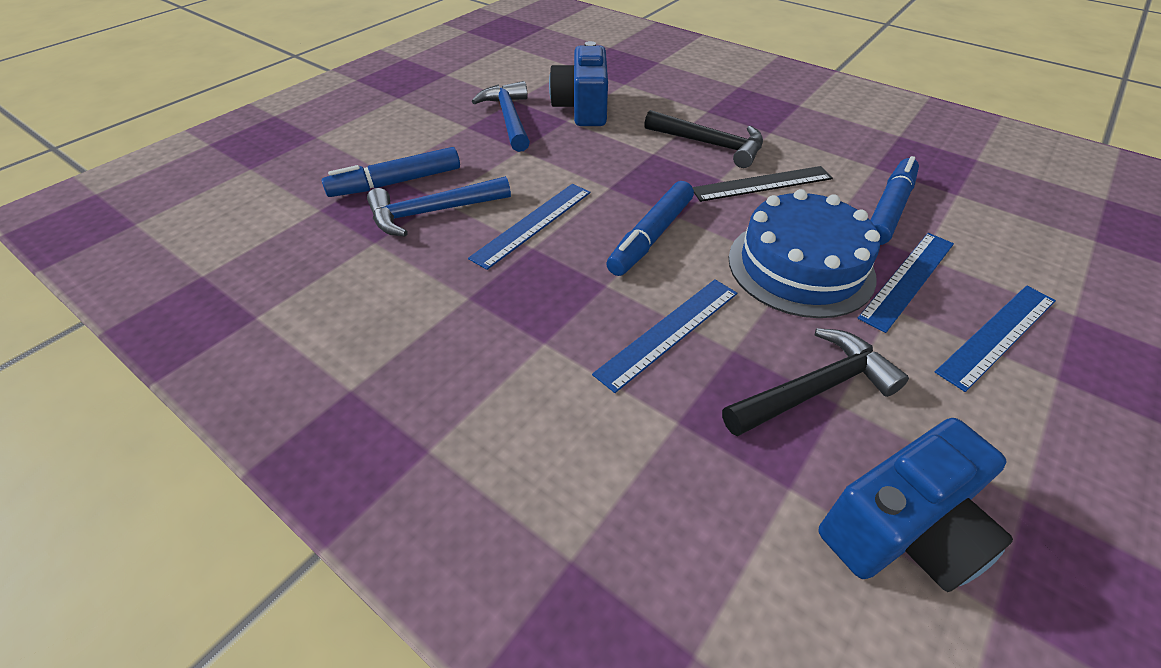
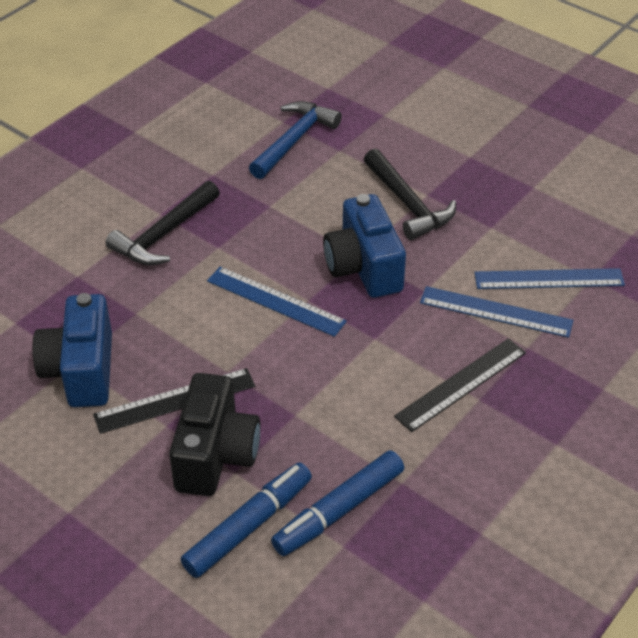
black camera: none = 0 -> [169,373,260,496] = 1
black ruler: [692,166,833,202] = 1 -> [93,368,255,434] [394,338,526,432] = 2
blue cake: [729,189,880,318] = 1 -> none = 0
blue hammer: [367,176,511,237] [472,81,530,152] = 2 -> [249,101,342,179] = 1
blue marker: [322,147,460,197] [606,181,694,276] [870,156,919,245] = 3 -> [181,462,312,578] [271,450,404,556] = 2
blue ruler: [468,184,590,270] [592,279,737,393] [858,233,954,333] [935,285,1056,392] = 4 -> [207,267,347,337] [420,286,573,338] [474,268,625,289] = 3

